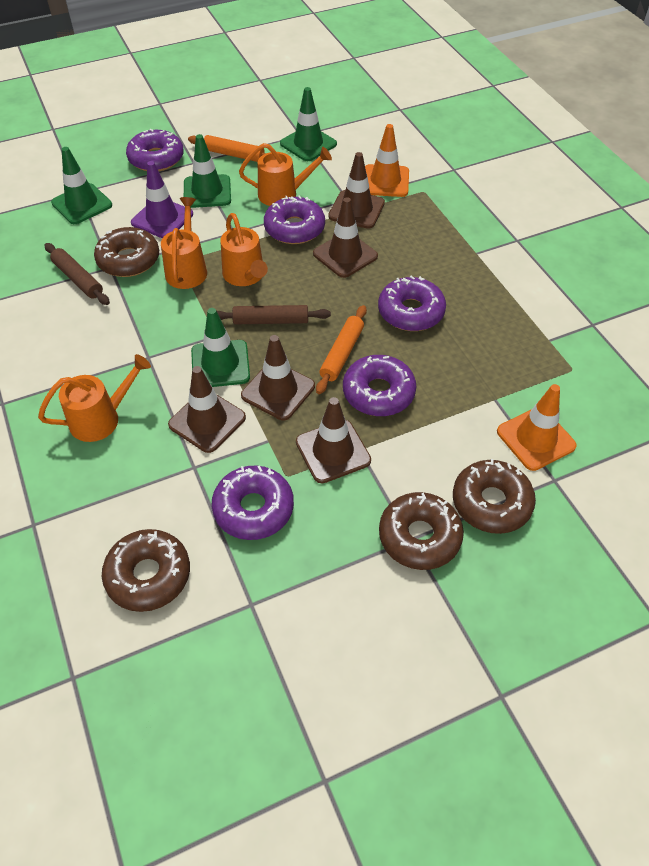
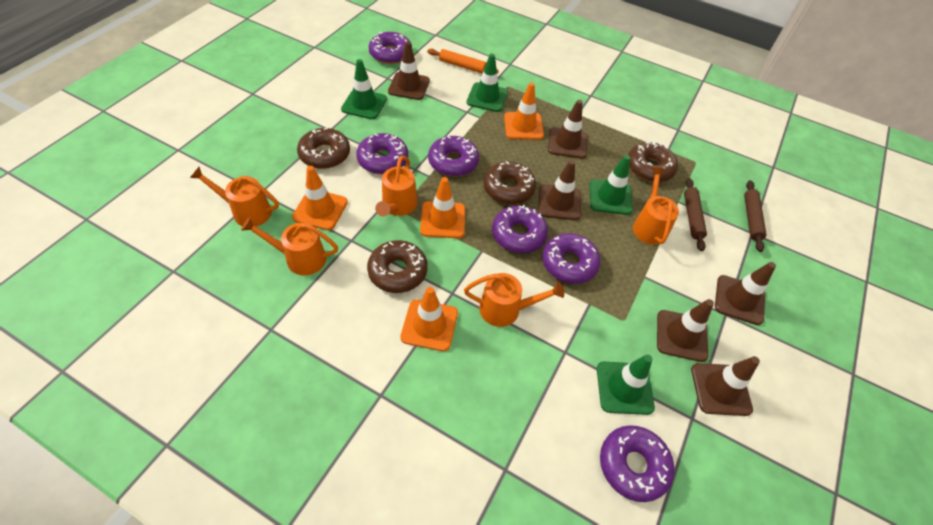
brown traffic cone: [168,366,246,453] [241,335,315,420] [296,397,371,483] [313,197,378,278] [328,152,385,229] = 5 -> [388,42,430,100] [538,160,581,220] [548,100,587,159] [657,299,714,362] [691,356,760,416] [715,262,776,325] = 6
orange rolling pin: [188,135,266,162] [316,305,367,394] = 2 -> [427,49,499,74] = 1
orange traffic cone: [365,124,409,197] [497,384,577,471] = 2 -> [292,166,348,230] [400,287,458,351] [420,177,465,238] [504,83,544,140] = 4
orange watering can: [38,354,151,442] [161,197,207,289] [221,213,268,286] [239,143,332,206] = 4 -> [190,167,279,227] [241,217,338,275] [375,155,418,217] [464,273,564,327] [633,168,679,245] = 5
purple donut: [126,129,184,171] [211,465,294,540] [264,195,325,244] [343,355,416,416] [378,276,446,331] = 5 -> [356,133,408,174] [369,32,412,64] [428,136,479,176] [492,205,548,253] [542,233,601,284] [600,425,675,502] = 6
purple traffic cone: [131,161,193,238] = 1 -> none = 0

